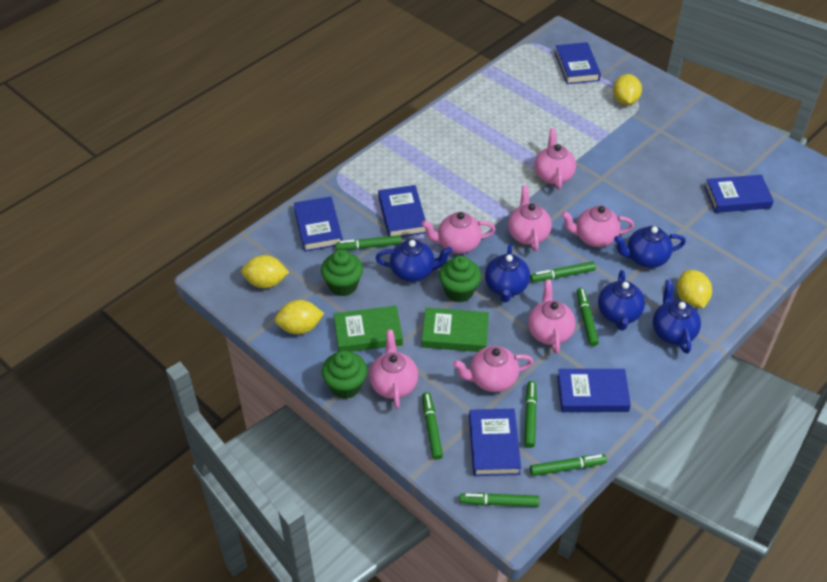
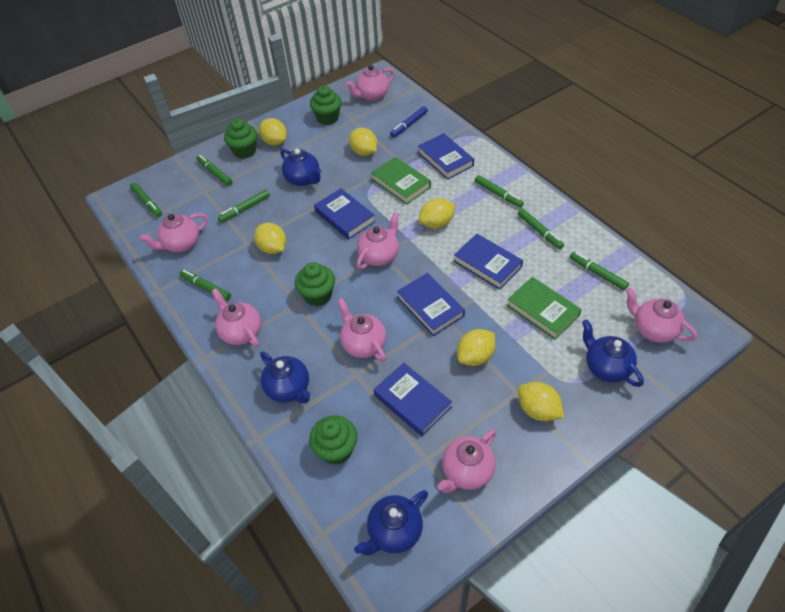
blue book: [294,197,343,252] [378,185,426,237] [469,409,521,476] [555,42,601,84] [557,369,631,412] [704,175,774,213] = 6 -> [314,188,375,240] [374,363,452,436] [397,273,465,336] [418,133,474,180] [454,234,523,290] = 5
blue marker: none = 0 -> [390,106,428,138] = 1
blue teapot: [376,239,452,282] [485,244,530,302] [598,270,645,331] [614,226,686,268] [653,279,701,354] = 5 -> [260,352,310,403] [281,149,321,186] [354,490,428,556] [582,320,644,387] = 4
green cupcake: [321,250,363,296] [322,350,367,399] [439,256,481,302] = 3 -> [224,118,257,159] [295,262,335,306] [309,415,357,465] [310,85,342,125] = 4
yellow lemon: [241,255,289,288] [275,300,324,334] [613,74,642,105] [677,270,712,308] = 4 -> [254,222,286,254] [259,118,287,146] [349,128,378,156] [419,198,456,229] [457,329,496,366] [518,382,564,421] = 6

